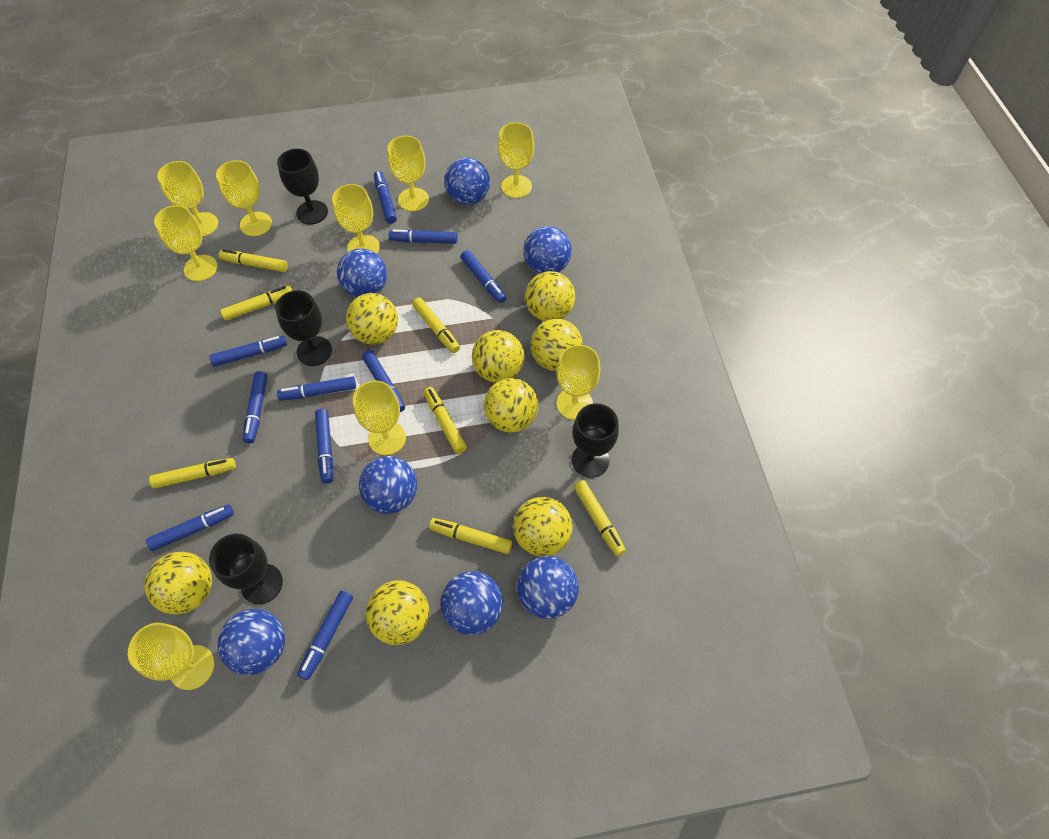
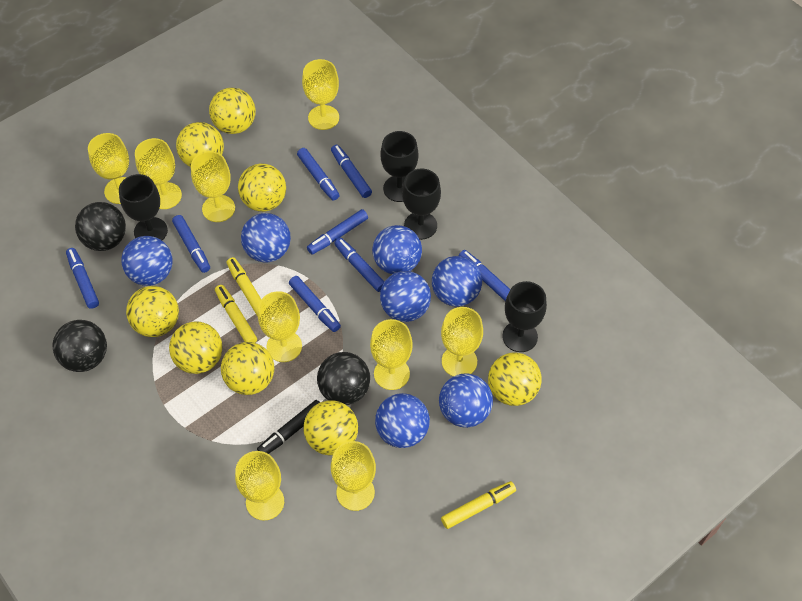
black ball: none = 0 -> [52,320,107,372] [75,202,126,251] [317,352,370,405] = 3
black marker: none = 0 -> [257,400,320,454] = 1
blue marker: [146,504,234,551] [210,336,287,366] [243,371,267,443] [277,377,356,401] [297,591,353,680] [315,409,333,483] [362,350,405,412] [374,171,397,224] [389,229,458,244] [461,250,506,303] = 10 -> [66,248,99,309] [172,215,210,273] [289,276,341,332] [297,148,340,200] [307,209,368,254] [331,145,372,198] [334,238,384,292] [459,250,510,301] = 8
yellow marker: [149,458,236,489] [219,249,288,272] [220,286,292,321] [412,297,460,353] [424,387,467,454] [429,518,512,554] [574,480,626,556] = 7 -> [215,285,257,343] [227,257,261,316] [441,481,516,529] = 3

